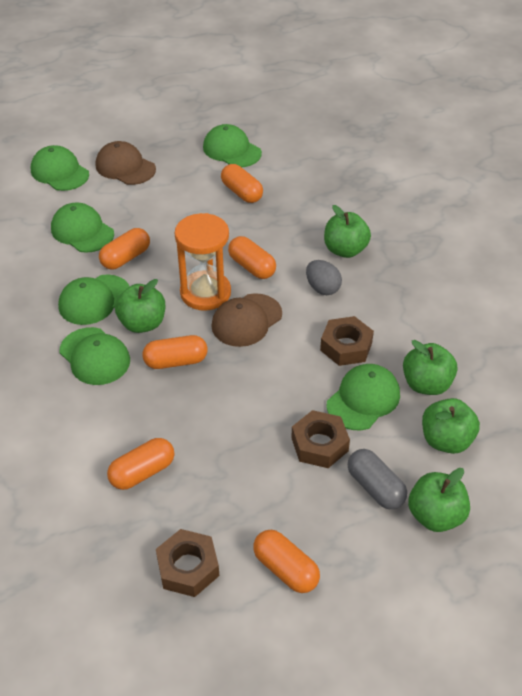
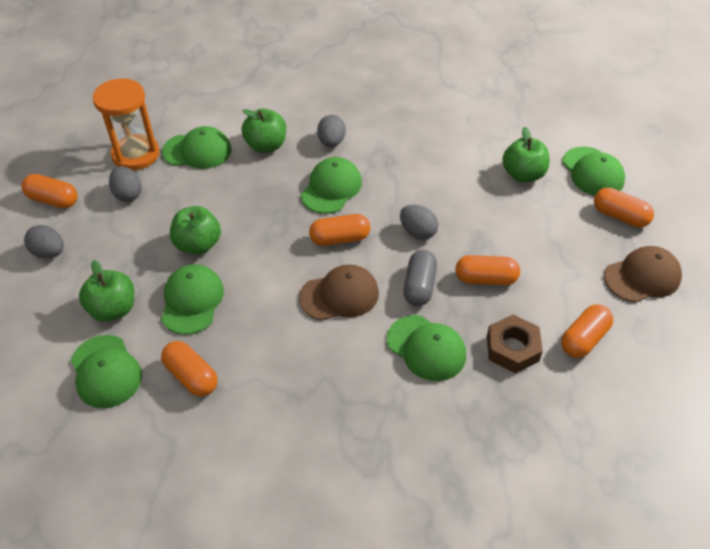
brown nut: [156,529,219,597] [291,410,350,468] [320,316,374,366] = 3 -> [487,315,543,373] = 1
green apple: [115,279,165,333] [324,205,371,258] [403,340,458,395] [408,468,470,532] [422,398,480,454] = 5 -> [79,260,134,322] [170,206,221,255] [242,109,286,153] [502,127,549,182] = 4
grey egg: [306,260,342,295] = 1 -> [24,225,64,258] [109,166,142,202] [317,115,346,147] [400,205,438,240] = 4

